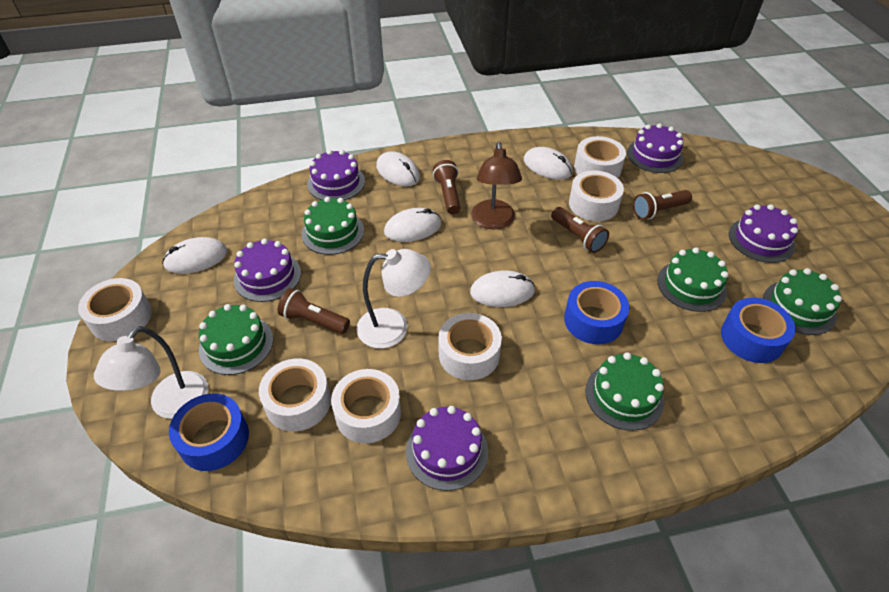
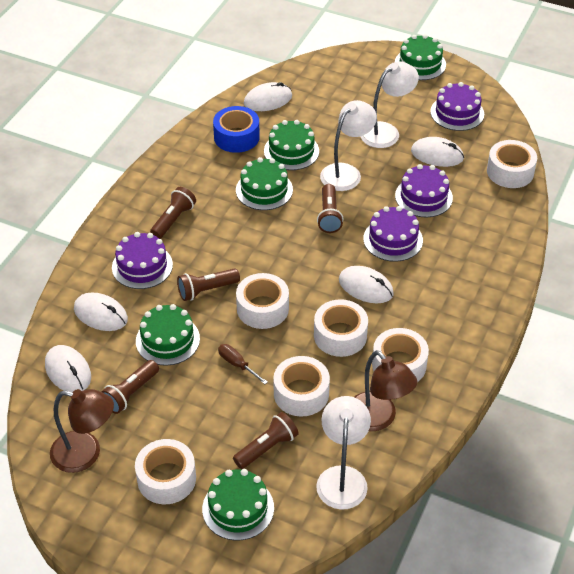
blue tape: [169,394,249,471] [564,281,629,345] [721,298,796,363] = 3 -> [213,106,260,153] = 1
brown flashlight: [278,288,350,334] [433,160,461,214] [551,207,609,253] [633,190,692,220] = 4 -> [101,360,159,414] [150,187,196,239] [177,268,240,301] [233,412,299,469] [317,184,343,233] = 5
brown lamp: [471,142,522,229] = 1 -> [50,389,114,473] [354,350,417,431] = 2
brown screwdriver: none = 0 -> [218,344,268,384] = 1
purple cake: [234,239,301,302] [307,150,365,200] [406,406,488,491] [627,123,683,173] [729,204,798,263] = 5 -> [112,232,173,289] [363,206,423,262] [395,164,453,217] [430,82,484,131] = 4
white lamp: [94,326,209,419] [356,249,431,349] = 2 -> [316,396,371,510] [320,100,377,191] [360,61,419,148] = 3

